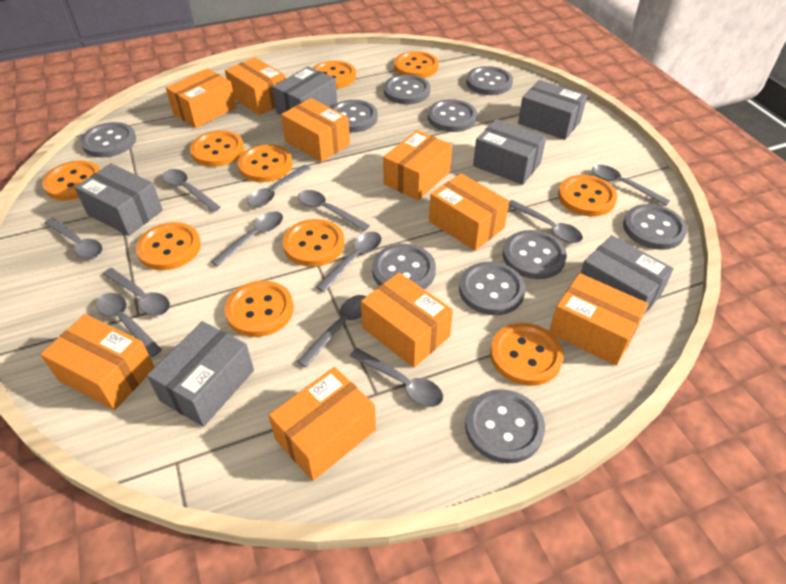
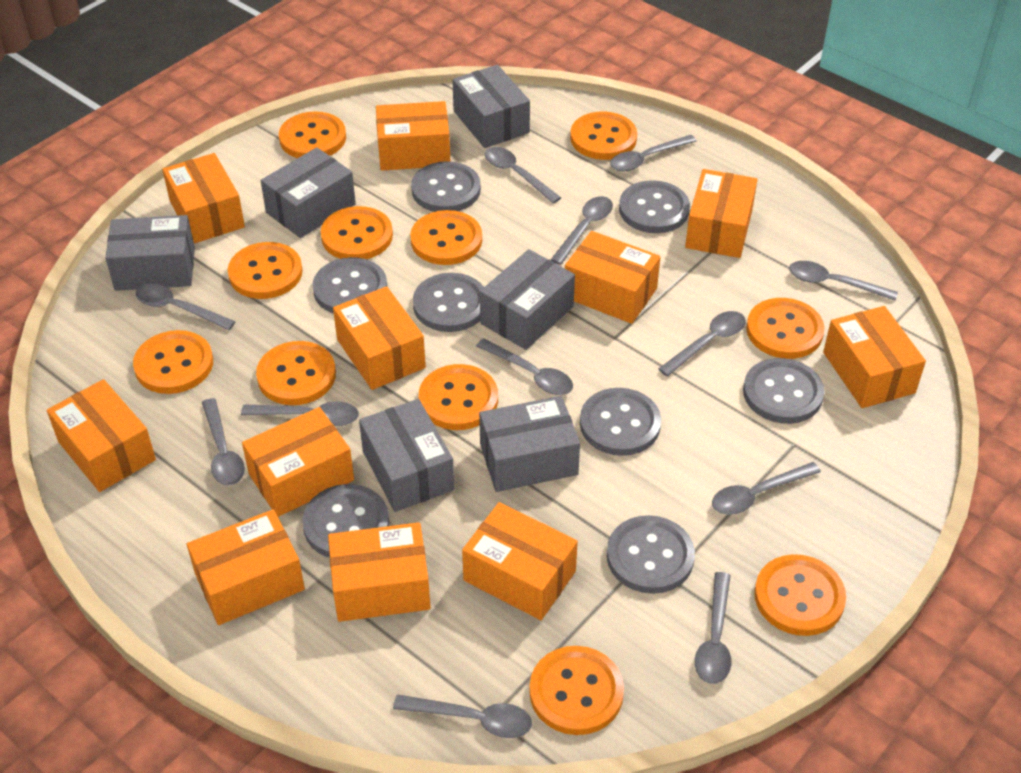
grey button: [81,122,136,158] [331,100,378,132] [372,244,436,289] [384,74,430,104] [428,99,477,132] [459,262,526,315] [465,389,545,464] [466,66,513,95] [503,230,567,279] [623,204,687,250] = 10 -> [302,484,389,558] [313,257,387,314] [411,161,481,212] [413,273,484,332] [580,388,661,456] [607,515,695,594] [619,180,690,233] [743,358,824,424] = 8
orange box: [40,314,154,410] [166,68,236,128] [225,57,286,115] [269,367,376,481] [281,98,350,162] [361,272,453,368] [383,130,452,200] [429,173,509,251] [549,273,648,366] = 9 -> [47,379,156,492] [162,153,245,243] [187,509,305,625] [242,407,354,517] [328,522,431,622] [333,286,426,390] [376,101,450,171] [462,502,578,620] [565,231,660,324] [685,169,757,258] [823,306,926,408] = 11
orange button: [42,161,100,200] [136,222,201,270] [190,130,244,167] [225,281,294,337] [238,144,293,182] [283,219,345,267] [313,61,356,89] [394,51,439,78] [490,323,564,386] [558,175,617,217] = 10 -> [133,330,213,394] [228,242,303,299] [256,341,336,405] [279,111,346,158] [320,206,393,259] [410,210,482,265] [419,364,498,430] [529,646,624,735] [570,112,637,160] [746,298,825,359] [754,554,846,636] = 11

